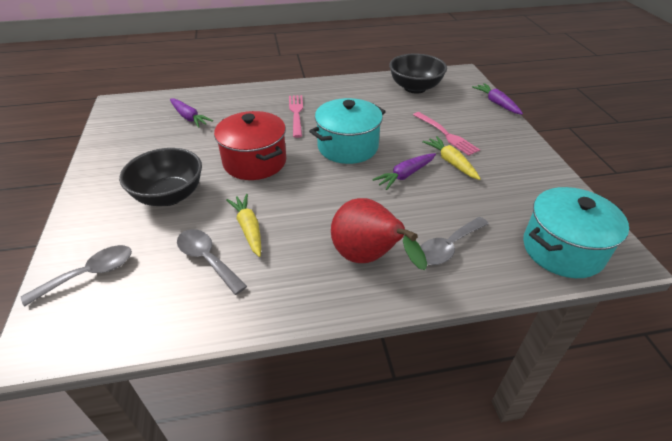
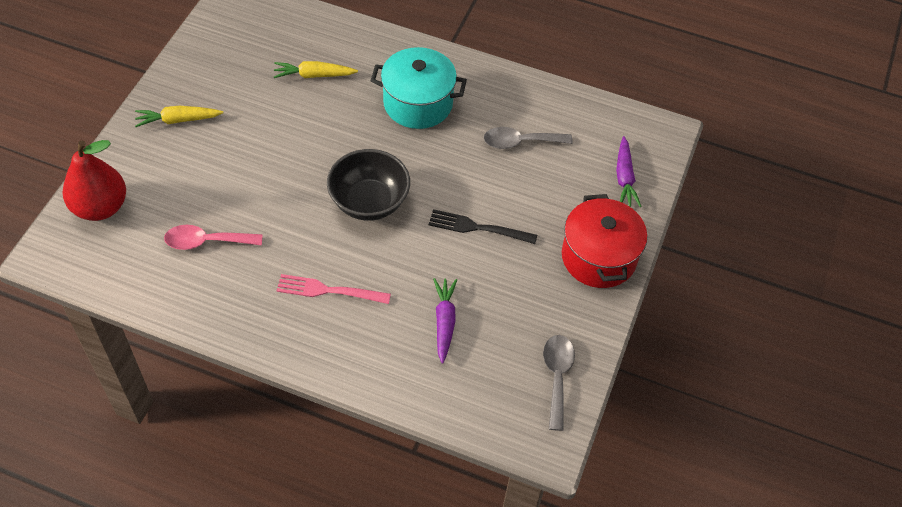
black bowl: [119,148,202,206] [389,53,447,94] = 2 -> [327,149,410,221] = 1
black fork: none = 0 -> [429,209,537,244] = 1
grey spoon: [21,245,132,307] [177,229,247,295] [420,217,489,265] = 3 -> [484,127,573,149] [543,335,575,431] = 2
pink fork: [289,95,303,138] [413,112,480,156] = 2 -> [277,274,391,304] = 1
pink spoon: none = 0 -> [164,225,263,250] = 1
purple carrot: [170,98,213,128] [372,153,436,190] [472,83,523,115] = 3 -> [433,278,457,364] [616,136,642,207] = 2
turquoise pot: [309,98,386,164] [523,187,629,278] = 2 -> [371,47,467,129] = 1

